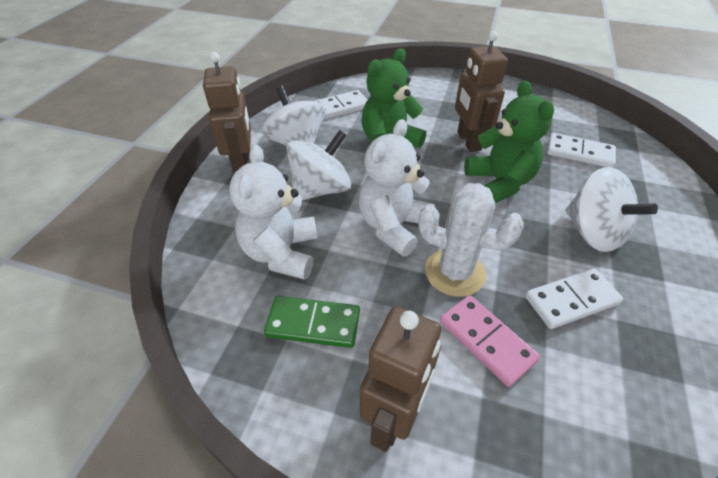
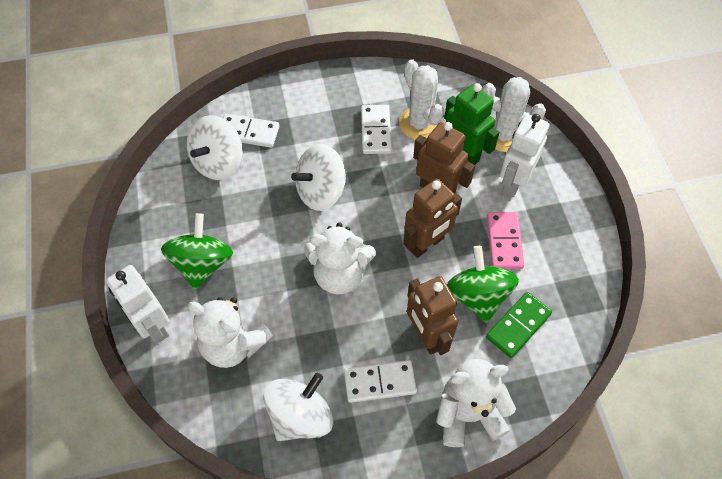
green robot: none = 0 -> [444,83,500,165] = 1
green spinning top: none = 0 -> [161,213,233,290] [447,246,519,323] = 2
green teddy bear: [362,48,426,148] [464,80,554,203] = 2 -> none = 0
white cactus: [418,183,524,297] = 1 -> [399,59,444,140] [482,77,546,152] = 2
white robot: none = 0 -> [106,265,170,343] [500,114,549,197] = 2
white teddy bear: [229,145,317,280] [359,119,435,257] = 2 -> [188,297,273,368] [304,222,376,295] [436,359,516,447] = 3

